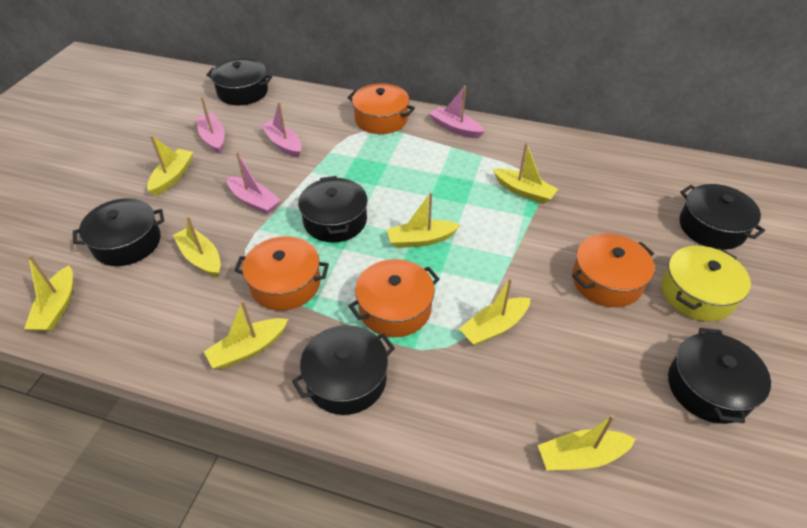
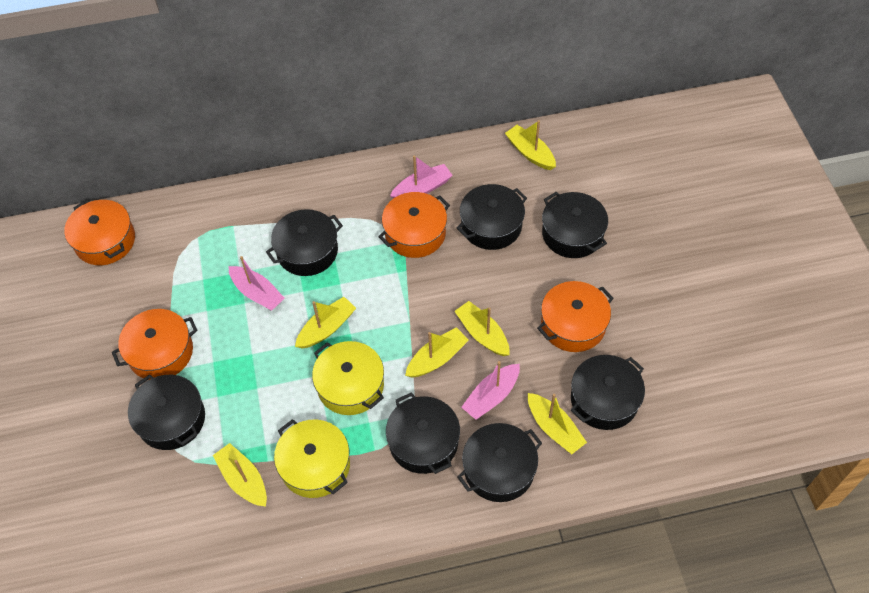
black pot: [73,198,164,266] [206,58,272,105] [292,325,395,415] [298,176,368,243] [668,328,771,424] [679,184,765,250] = 6 -> [128,374,205,450] [266,209,343,276] [386,392,460,474] [457,184,527,250] [457,423,542,502] [542,192,608,258] [571,355,645,430] = 7
pink boat: [197,97,225,154] [226,152,281,214] [261,102,302,158] [429,86,485,138] = 4 -> [228,256,285,311] [390,155,453,199] [461,361,520,420] = 3
yellow boat: [24,255,73,331] [147,135,193,196] [173,216,221,277] [204,300,288,369] [387,192,460,248] [459,278,531,346] [493,143,558,204] [538,415,636,471] = 8 -> [213,443,267,507] [295,297,356,349] [405,327,469,378] [455,301,509,356] [505,120,556,170] [528,393,587,454] = 6
yellow pot: [661,246,751,322] = 1 -> [274,419,350,498] [312,341,384,415] = 2

